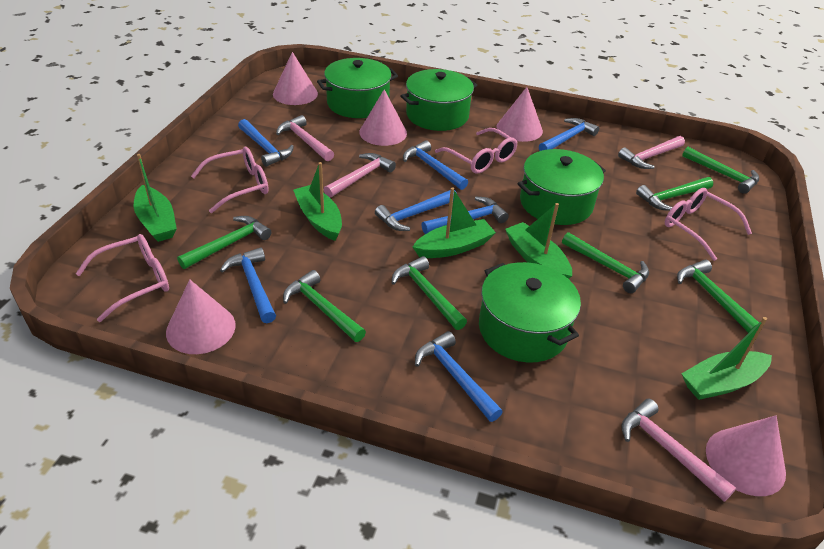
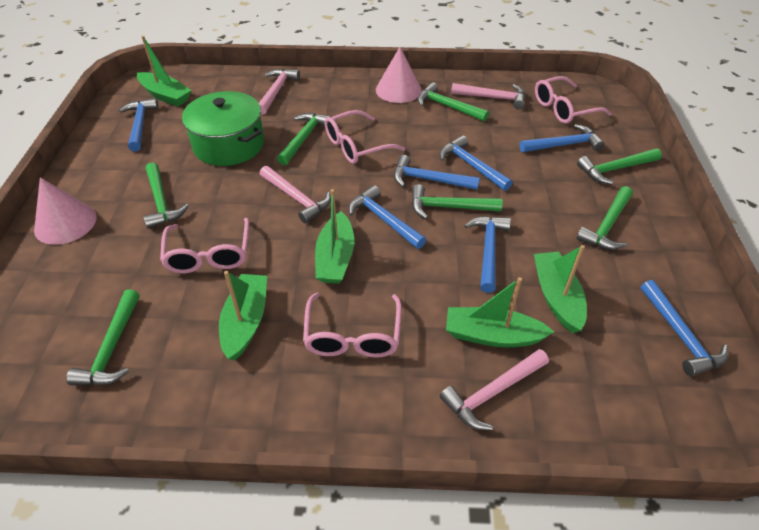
green pot: [317,58,398,118] [401,69,477,131] [479,262,581,362] [517,149,606,225] = 4 -> [182,91,264,166] = 1
pink cone: [166,279,236,354] [273,52,318,105] [359,89,407,146] [496,87,543,142] [706,416,786,496] = 5 -> [34,177,97,245] [376,47,422,103] = 2

